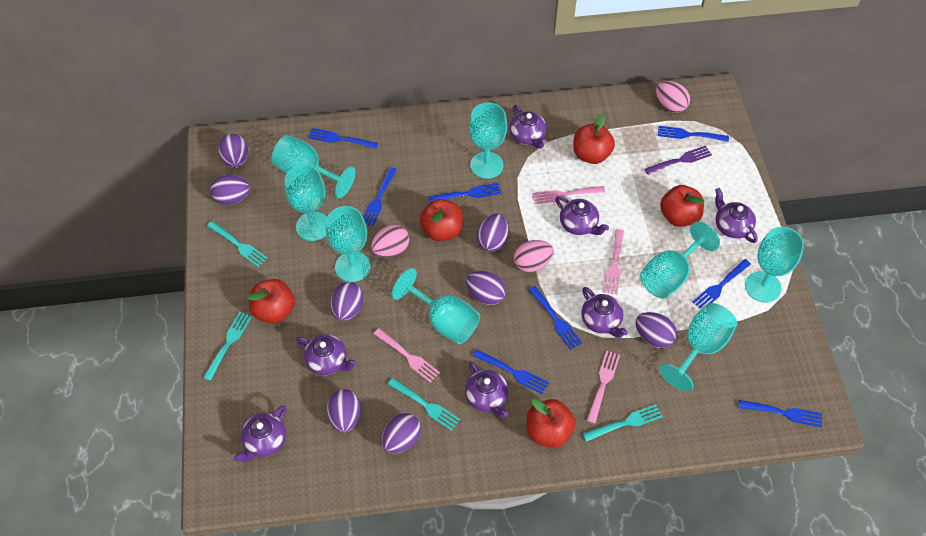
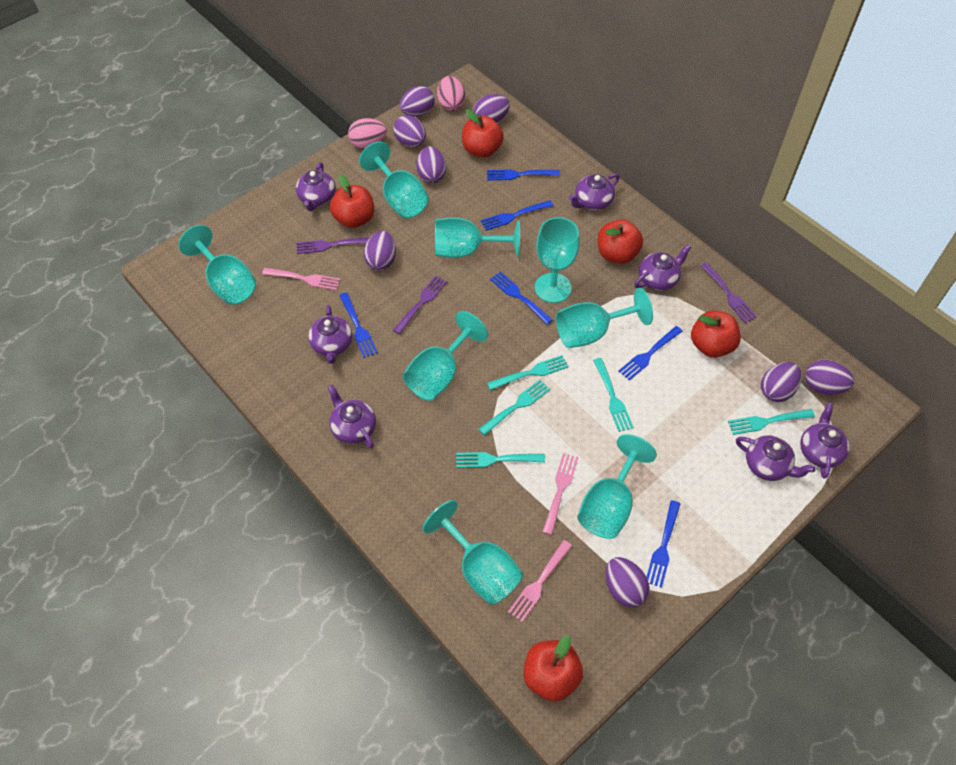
blue fork: [308,128,378,149] [363,167,397,227] [428,183,501,203] [473,349,549,394] [529,286,582,350] [658,126,729,142] [693,259,751,308] [739,400,822,427] = 8 -> [339,292,378,358] [481,200,553,231] [487,169,560,181] [490,272,553,325] [618,326,683,381] [647,500,681,588] = 6
pink egg: [371,225,409,257] [513,240,554,272] [656,81,690,113] = 3 -> [348,118,387,149] [437,76,465,111] = 2
pink fork: [373,328,440,383] [532,186,605,204] [587,351,620,424] [603,229,624,295] = 4 -> [262,268,341,290] [508,540,572,622] [542,453,579,535] = 3
purple fork: [645,145,712,175] = 1 -> [297,237,370,254] [393,275,447,334] [700,262,757,323] = 3
turquoise fork: [203,312,252,381] [207,221,268,267] [387,378,460,431] [583,404,663,442] = 4 -> [456,452,545,468] [478,380,550,436] [487,355,569,390] [593,358,634,432] [728,409,815,435] = 5

